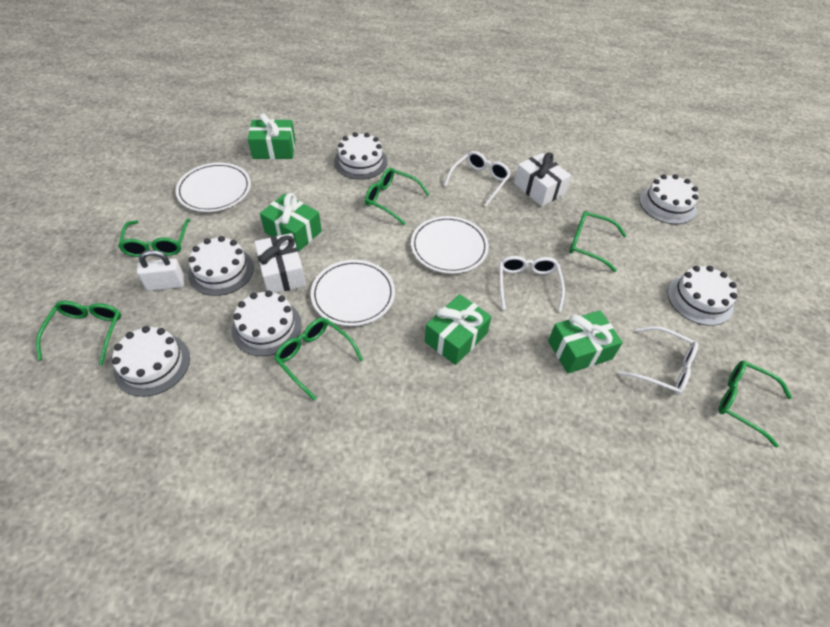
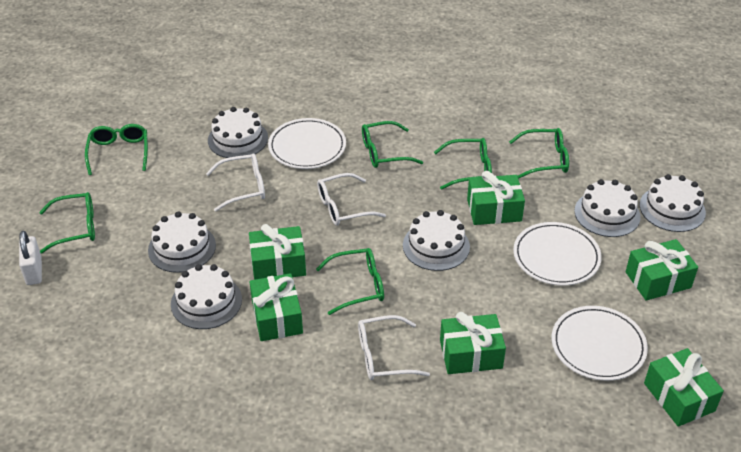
green gift: [248,113,295,159] [260,193,322,252] [425,294,492,365] [548,310,623,373] = 4 -> [249,224,306,280] [250,273,303,341] [440,312,506,374] [467,171,525,225] [626,239,698,301] [644,348,724,427] = 6
white gift: [255,233,306,293] [514,152,571,206] = 2 -> none = 0

